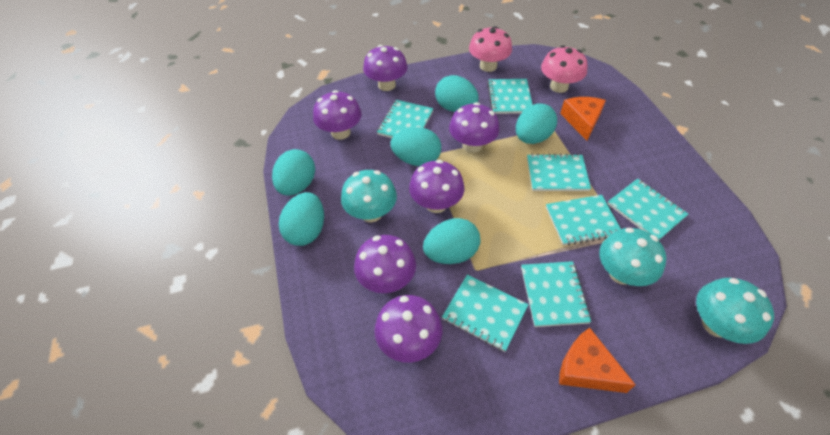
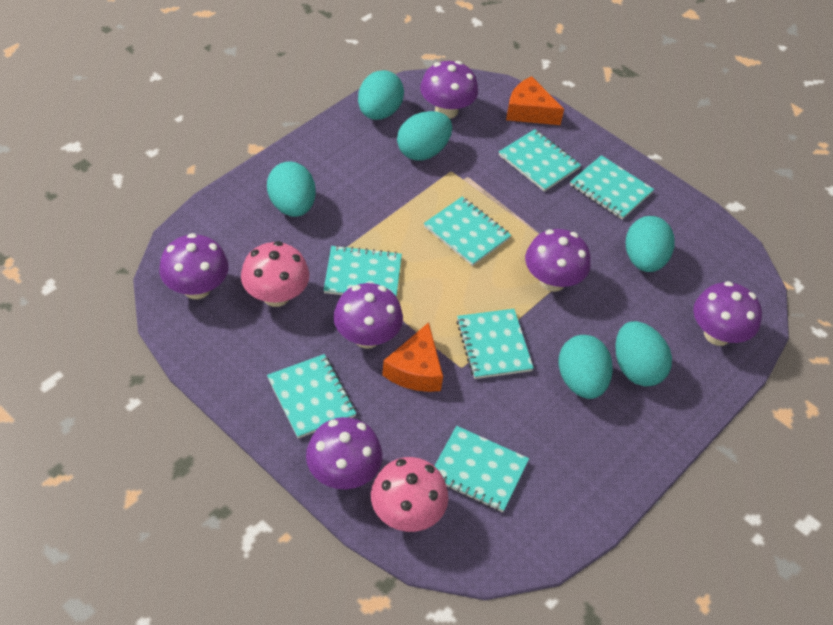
turquoise mushroom: [341,170,397,222] [599,228,666,286] [696,278,774,344] = 3 -> none = 0

